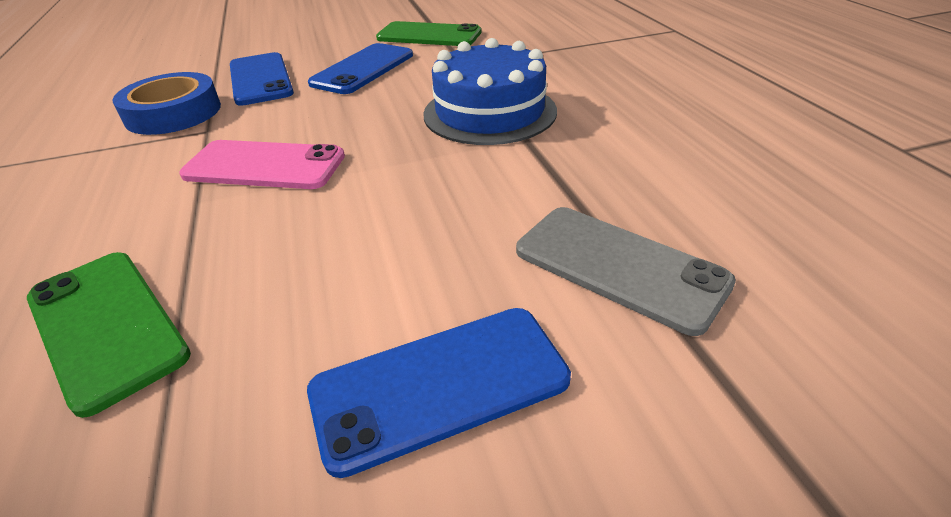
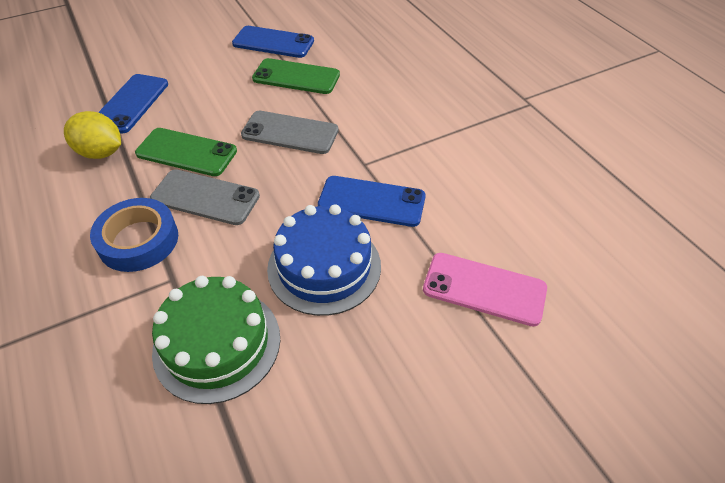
green cake: none = 0 -> [152,276,280,404] = 1
grey phone: [516,207,736,336] = 1 -> [150,169,260,225] [241,111,339,154] = 2
yellow lemon: none = 0 -> [64,111,121,159] = 1

